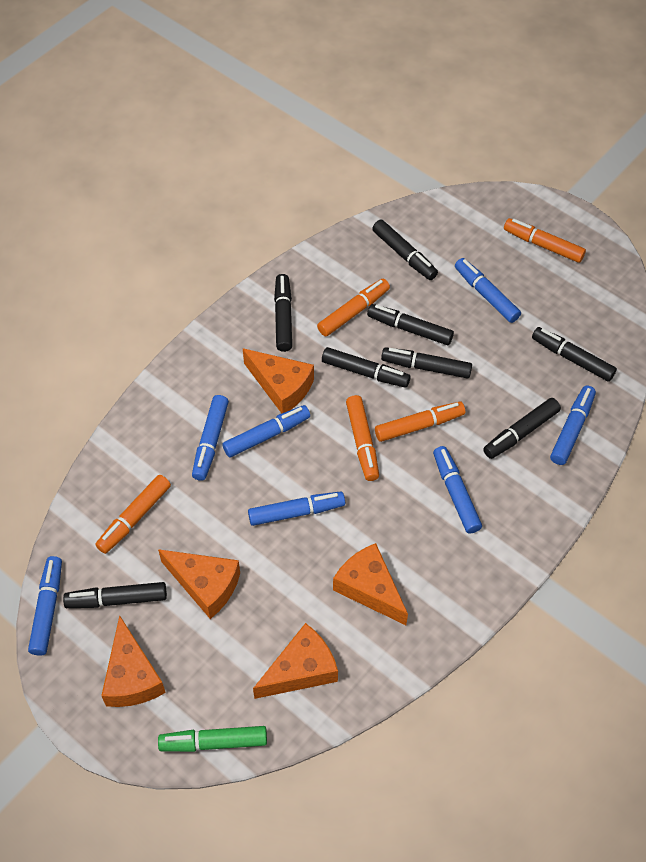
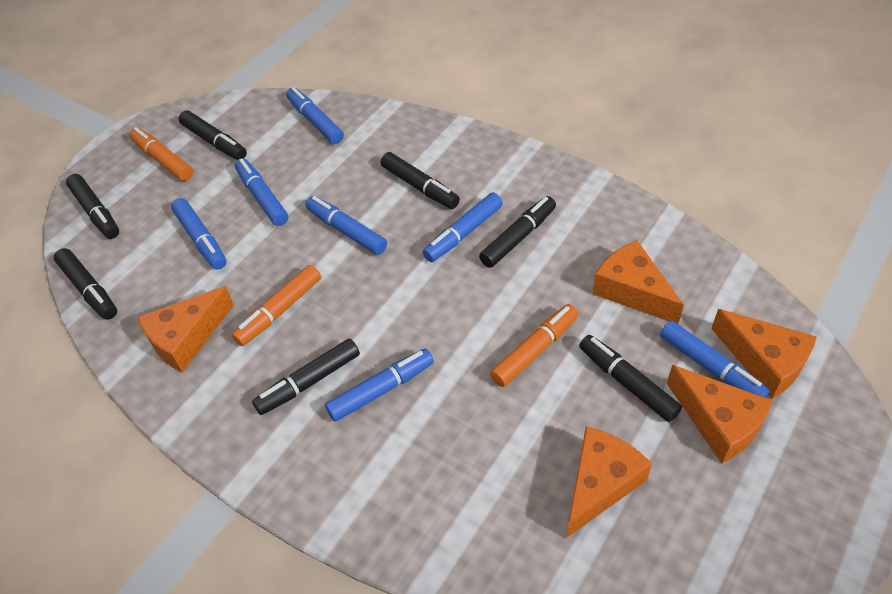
black marker: [63,582,167,608] [274,274,292,352] [322,347,411,388] [367,304,454,345] [372,220,438,280] [381,347,472,379] [483,398,561,459] [532,327,617,382] = 8 -> [54,248,117,320] [66,174,119,239] [179,111,247,160] [252,338,360,415] [381,152,460,209] [479,196,556,268] [579,335,682,422] = 7
green marker: [158,726,267,752] = 1 -> none = 0
orange marker: [95,475,171,554] [317,279,390,337] [346,395,379,481] [375,402,465,442] [504,218,586,263] = 5 -> [129,127,193,181] [232,265,321,346] [490,304,578,387] = 3

